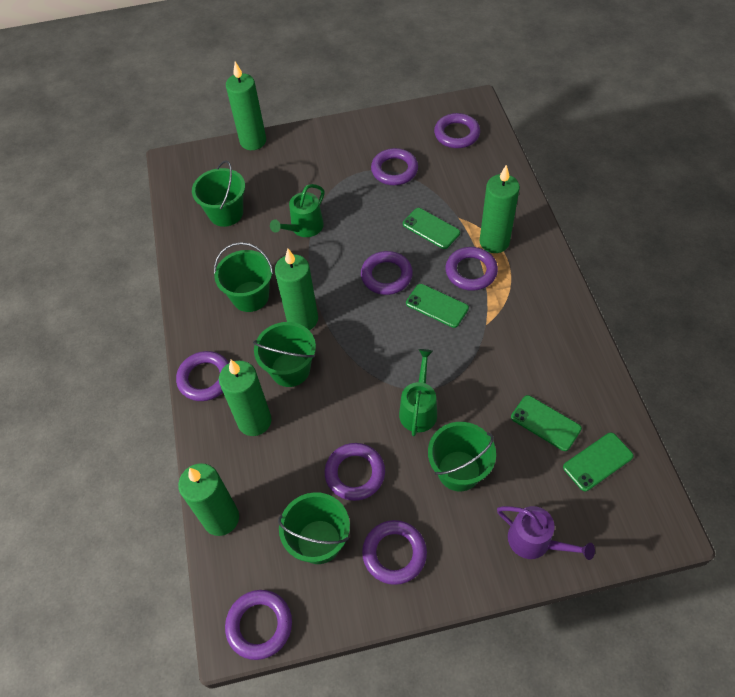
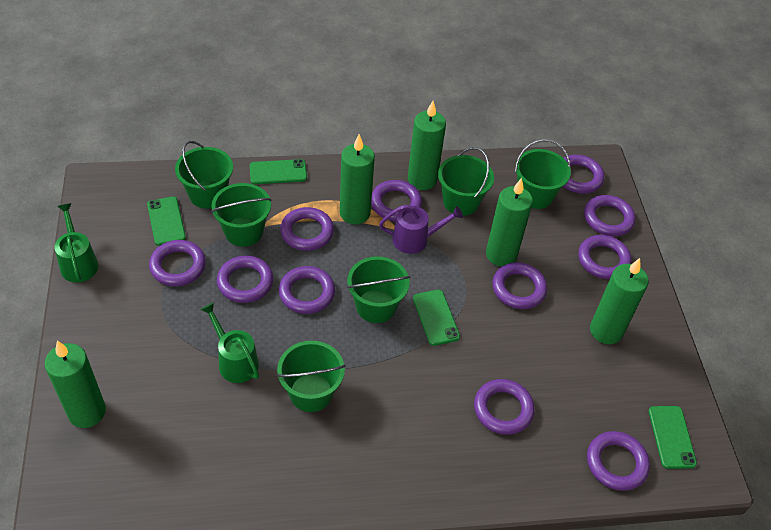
green bucket: [192,160,245,227] [214,242,273,312] [253,322,316,387] [278,492,350,564] [428,422,496,491] = 5 -> [175,141,233,209] [211,183,272,247] [276,341,345,412] [347,256,410,323] [438,147,494,216] [515,139,571,209] = 6
purple ring: [176,351,229,401] [225,590,292,660] [325,443,385,501] [361,251,413,295] [362,520,427,585] [371,148,418,185] [434,113,480,148] [445,247,498,291] = 8 -> [149,240,206,286] [217,256,273,303] [279,266,335,314] [280,207,334,251] [371,180,422,221] [474,379,535,435] [492,262,547,309] [563,155,605,194] [578,235,632,279] [584,195,636,236] [587,431,650,491] = 11

